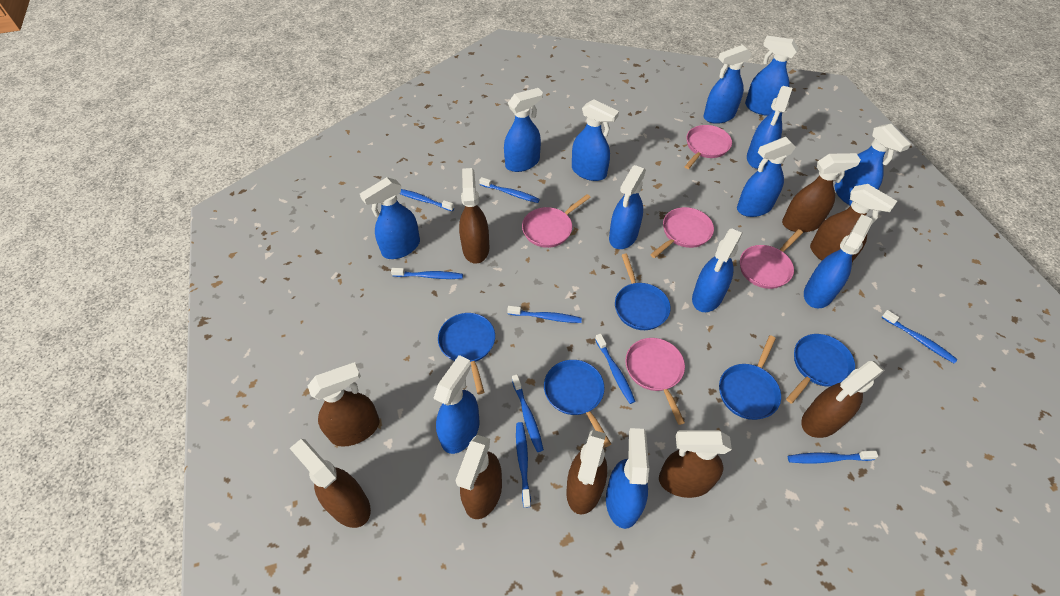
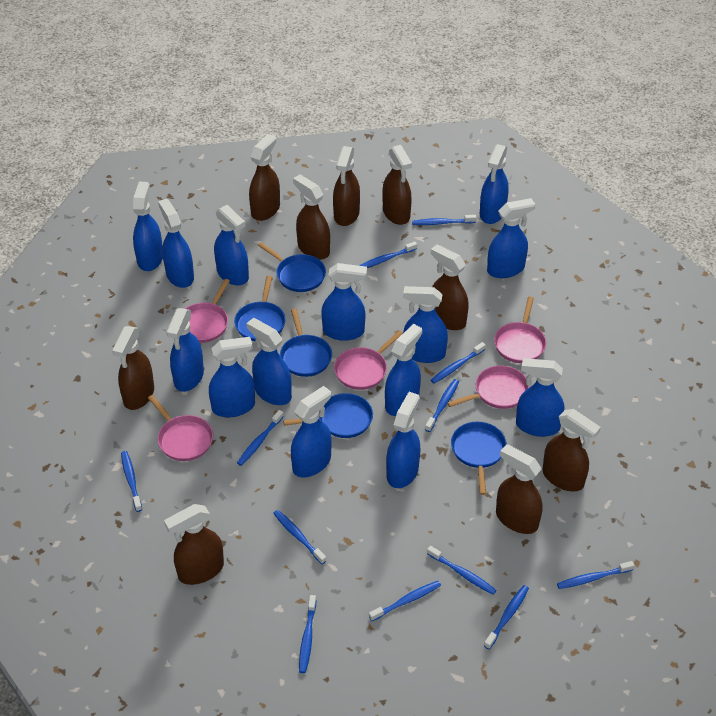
blue spray bottle: [360,177,420,259] [433,355,480,454] [504,88,543,172] [572,99,619,181] [606,428,649,529] [609,165,646,249] [692,228,743,312] [703,45,752,124] [737,137,796,217] [745,36,798,116] [747,86,792,169] [804,214,873,309] [834,124,911,206] = 13 -> [133,182,163,271] [158,199,194,288] [167,308,204,392] [209,337,255,417] [214,205,249,285] [246,318,292,405] [291,386,331,477] [321,263,367,341] [385,324,422,416] [386,392,420,488] [403,286,448,363] [480,144,509,224] [487,198,535,278] [516,358,564,437] = 14
blue toothbrush: [391,268,463,279] [400,189,454,211] [479,177,540,203] [507,306,582,323] [512,374,544,452] [516,422,531,508] [595,334,636,404] [788,451,878,463] [881,310,958,363] = 9 -> [121,451,142,512] [237,410,284,466] [273,510,327,564] [299,595,316,673] [359,241,417,268] [369,581,441,621] [412,215,476,225] [425,379,459,432] [427,546,496,595] [431,342,486,384] [484,585,529,649] [557,561,634,589] = 12

